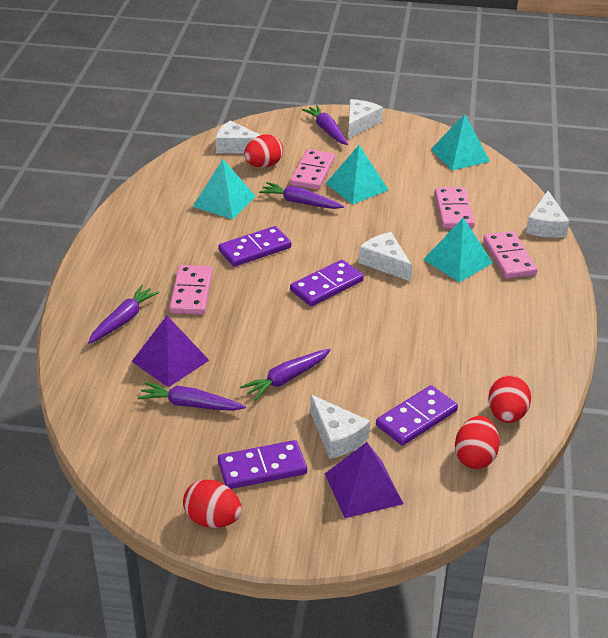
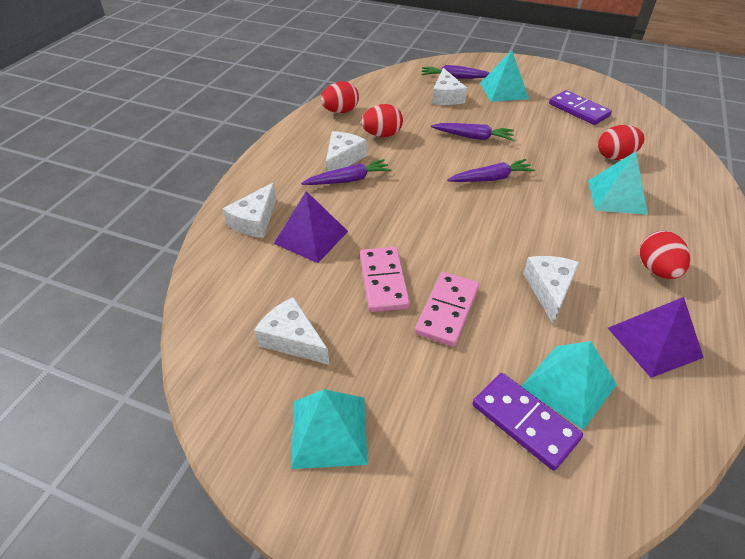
pink domino: [169,265,213,315] [290,149,335,190] [435,187,475,229] [483,231,537,279] = 4 -> [360,247,410,312] [415,272,479,347] = 2
purple carrot: [88,285,160,344] [137,382,246,411] [240,349,331,401] [259,182,344,209] [302,105,348,145] = 5 -> [301,159,392,185] [421,65,490,79] [431,123,514,141] [447,159,535,182] = 4
purple domino: [218,226,291,267] [218,440,307,489] [290,260,364,306] [376,385,458,446] = 4 -> [472,373,583,470] [549,90,612,125] = 2

